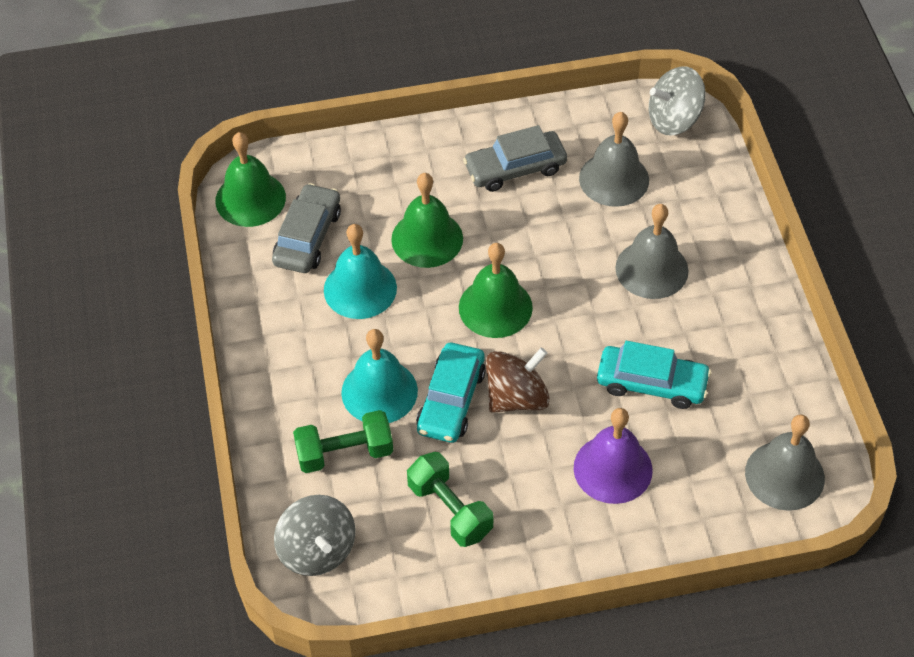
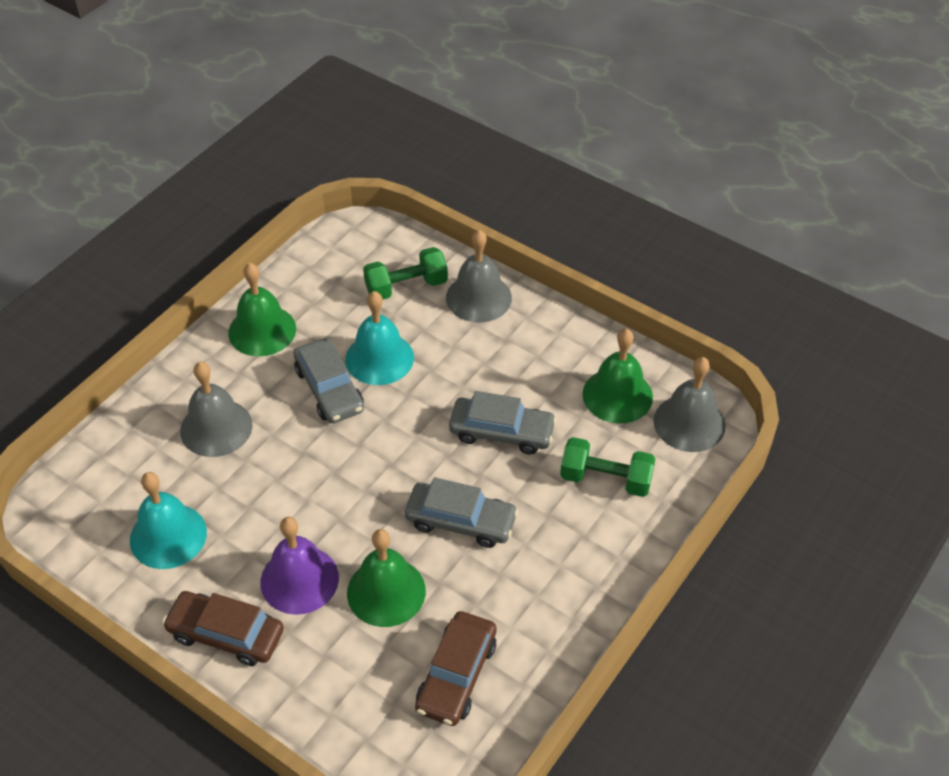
brown car: none = 0 -> [162,591,284,666] [415,611,497,726] = 2
brown spinning top: [486,348,550,413] = 1 -> none = 0
grey car: [272,183,341,273] [463,125,567,192] = 2 -> [294,339,364,423] [405,477,518,548] [449,391,557,455] = 3
grey spinning top: [274,495,355,576] [649,67,706,135] = 2 -> none = 0
turquoise car: [416,343,486,443] [597,341,711,409] = 2 -> none = 0

